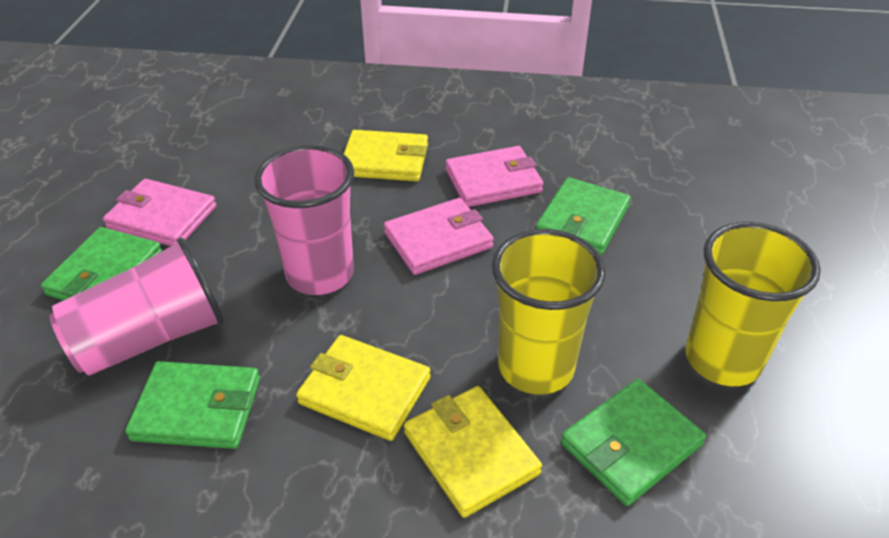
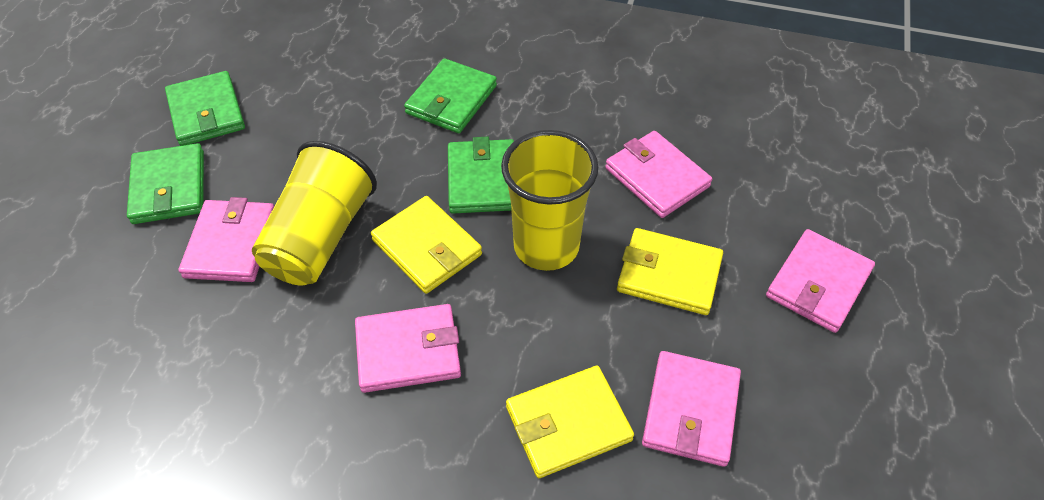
pink cup: [49,237,225,376] [254,145,354,295] = 2 -> none = 0
pink wallet: [103,179,217,246] [384,198,494,275] [445,146,544,207] = 3 -> [179,197,274,282] [355,304,461,393] [605,131,712,218] [642,351,741,467] [766,229,875,333] = 5

